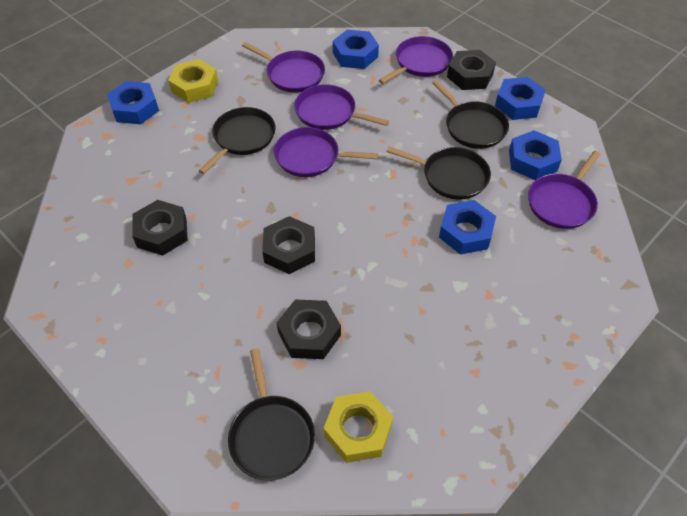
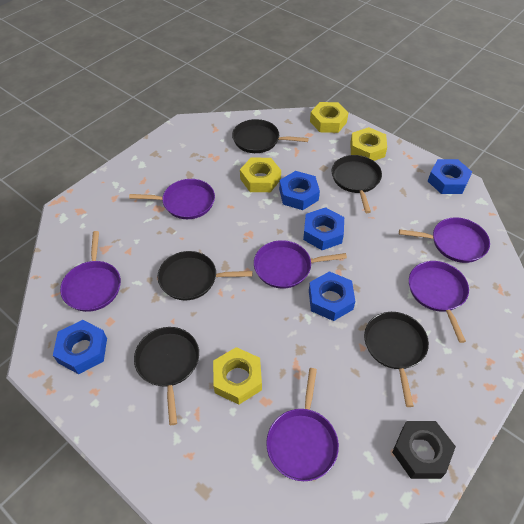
black nut: [132,200,188,256] [262,216,315,274] [277,299,341,359] [447,50,496,90] = 4 -> [392,421,456,479] = 1
black pan: [199,107,276,174] [228,348,315,480] [387,147,491,200] [432,80,509,149] = 4 -> [134,327,199,425] [158,251,252,300] [232,119,309,153] [331,155,382,213] [364,312,429,407] = 5
purple pan: [242,42,325,93] [274,127,378,177] [294,84,389,130] [379,36,453,84] [528,151,600,229] = 5 -> [60,231,121,312] [129,179,215,219] [254,240,347,288] [266,368,339,481] [399,217,490,263] [409,261,469,343] = 6
yellow nut: [168,59,218,103] [324,391,393,463] = 2 -> [213,347,262,405] [240,158,281,192] [310,102,348,133] [350,127,387,161] = 4

